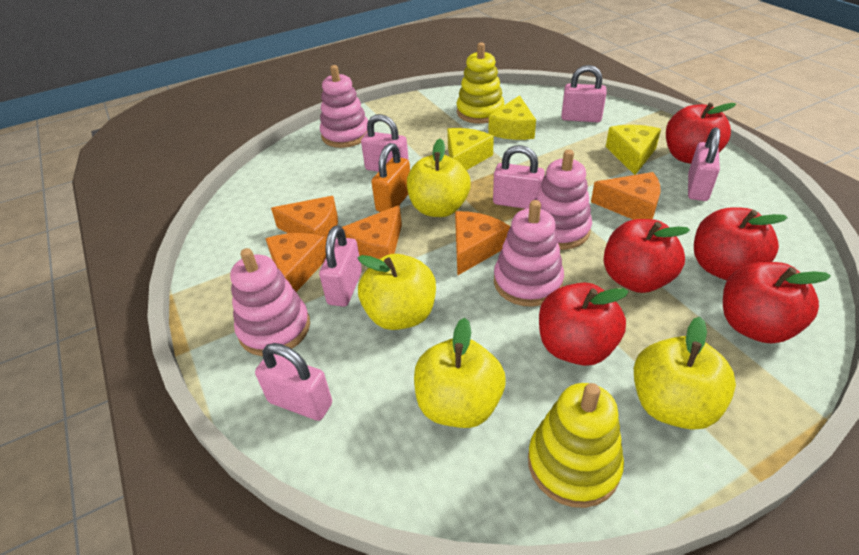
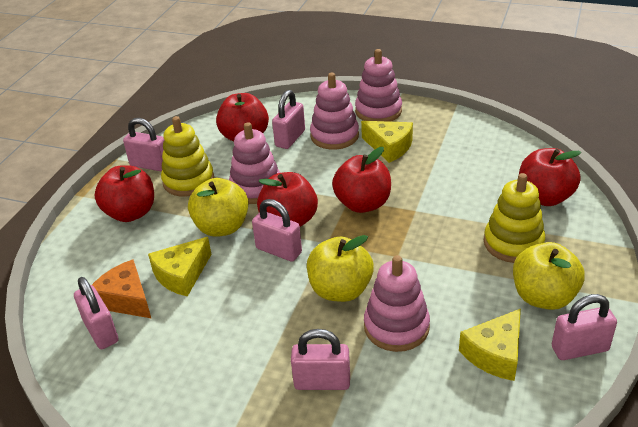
orange cheese: [265,233,326,292] [271,196,338,241] [341,205,402,259] [455,211,510,276] [591,172,660,220] = 5 -> [92,259,152,319] = 1
orange padlock: [371,143,410,212] = 1 -> none = 0
yellow apple: [358,254,436,330] [407,139,471,217] [414,318,505,428] [634,317,736,430] = 4 -> [188,178,249,237] [307,235,374,302] [513,242,585,310] = 3

